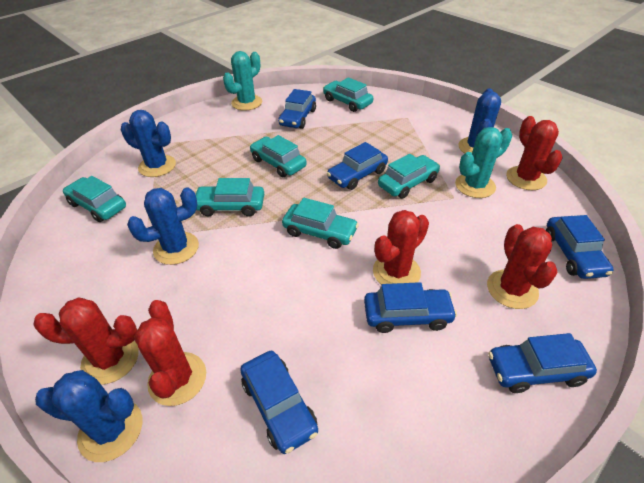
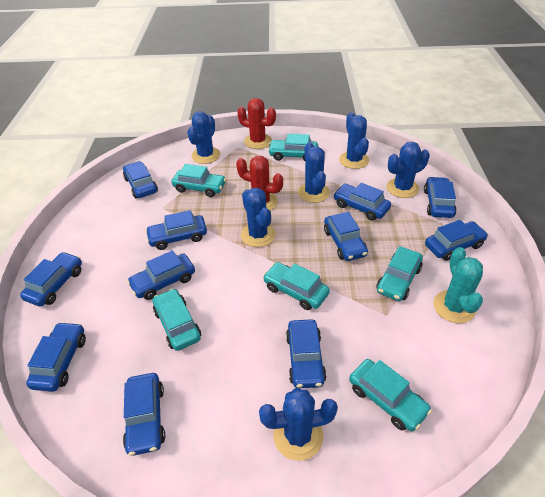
blue cactus: [35,370,142,462] [121,110,176,177] [127,187,199,265] [458,89,501,153] = 4 -> [187,111,220,164] [241,188,276,247] [259,388,338,461] [298,142,330,203] [339,112,369,169] [387,142,430,198] = 6
blue car: [240,351,318,454] [278,89,316,129] [327,142,388,190] [364,282,457,333] [488,333,597,393] [546,215,614,279] = 6 -> [20,252,82,307] [26,322,86,392] [123,161,158,198] [123,373,165,456] [127,250,195,300] [145,210,207,250] [286,319,327,389] [324,212,368,261] [333,183,391,221] [424,177,457,218] [425,220,488,261] = 11
red cactus: [33,298,139,384] [134,300,206,406] [373,210,429,285] [487,224,557,309] [506,116,563,190] = 5 -> [236,156,283,210] [237,98,276,149] = 2
turquoise cactus: [223,51,262,111] [455,127,512,198] = 2 -> [433,247,483,323] = 1

